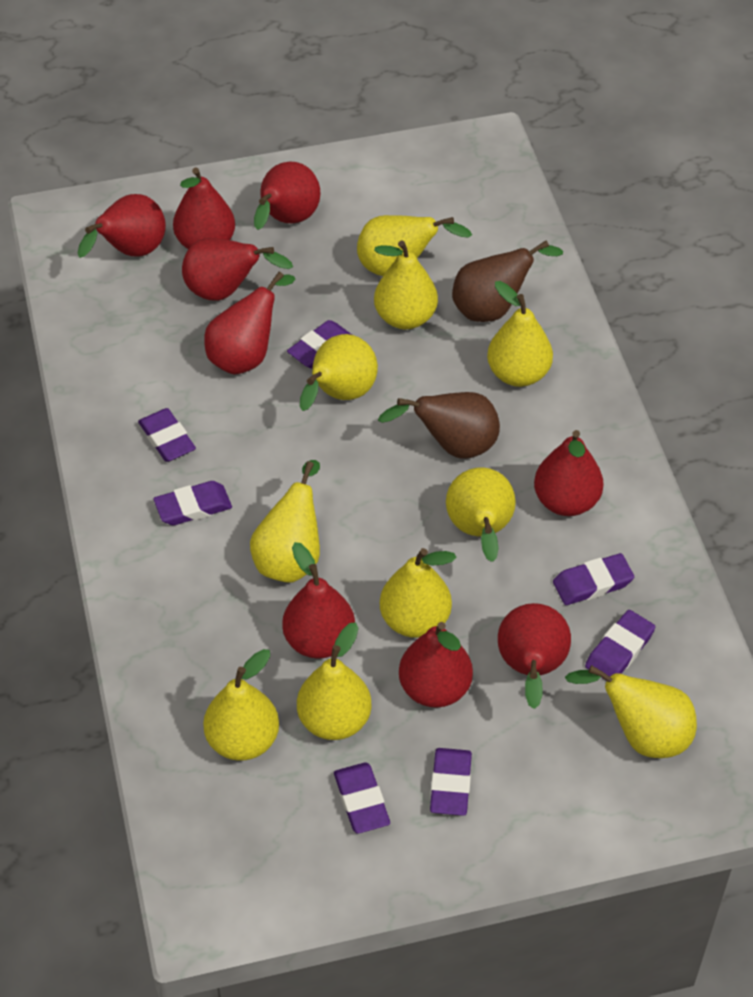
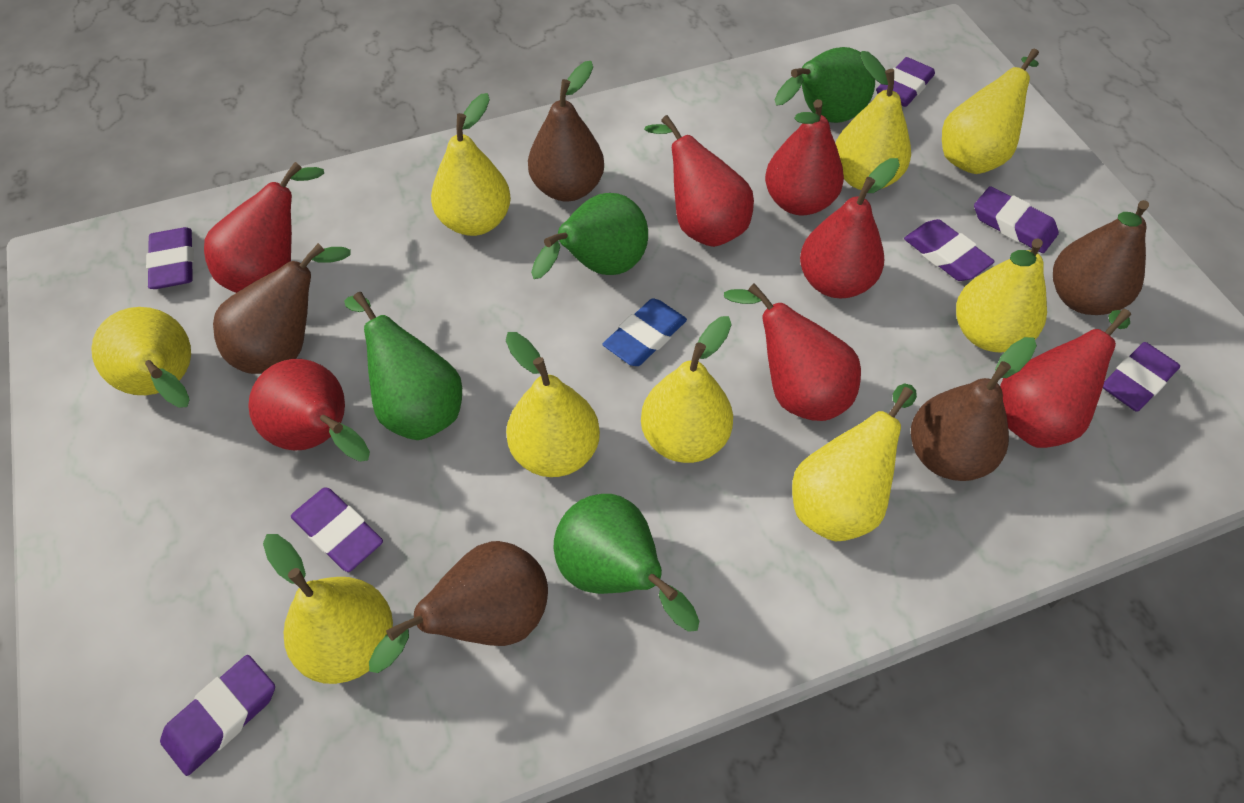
blue eraser: none = 0 -> [602,298,687,366] = 1
brown pear: [378,392,500,458] [452,240,563,322] = 2 -> [213,243,351,374] [369,541,548,673] [528,61,604,201] [911,337,1037,481] [1053,200,1149,315] = 5
green pear: none = 0 -> [344,292,462,440] [531,193,648,279] [554,494,699,632] [775,47,875,123] = 4
red pear: [78,194,166,258] [173,168,235,249] [182,238,293,301] [204,272,295,375] [254,162,320,230] [282,542,355,659] [399,622,473,708] [498,603,571,709] [534,430,603,516] = 9 -> [204,162,324,293] [248,359,370,462] [644,115,754,247] [724,283,861,421] [765,99,844,216] [800,158,900,298] [1000,309,1131,448] = 7
yellow pear: [203,649,279,761] [250,460,320,582] [297,622,372,740] [300,334,378,411] [357,215,472,276] [374,241,438,330] [380,548,457,638] [446,467,516,562] [487,281,553,387] [565,665,697,758] = 10 -> [91,307,191,408] [263,534,393,684] [431,93,511,236] [506,332,600,477] [641,316,733,463] [792,383,917,541] [835,51,911,190] [942,49,1039,174] [956,238,1047,353] = 9

